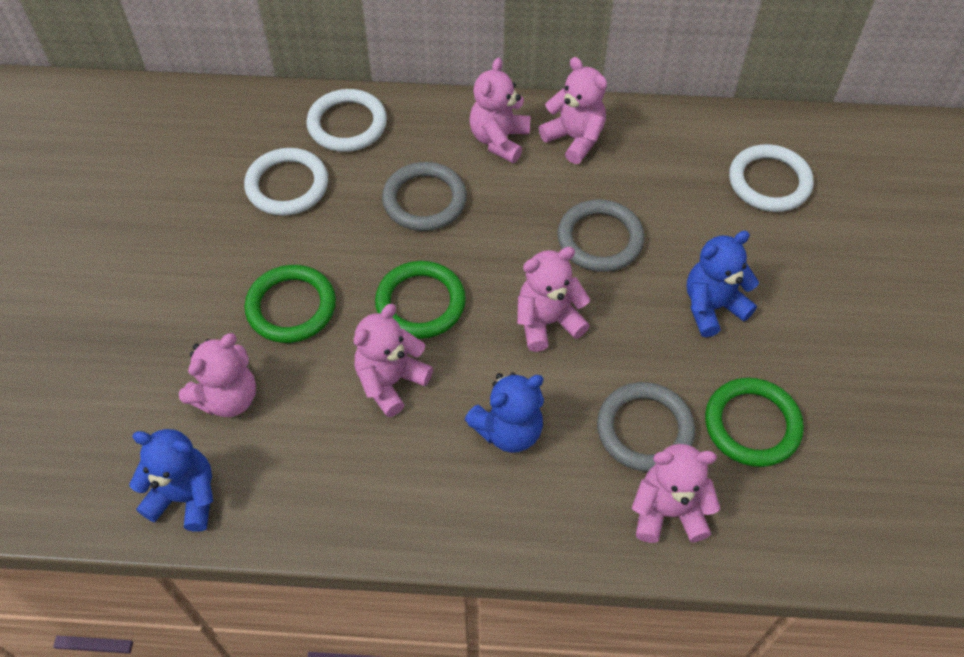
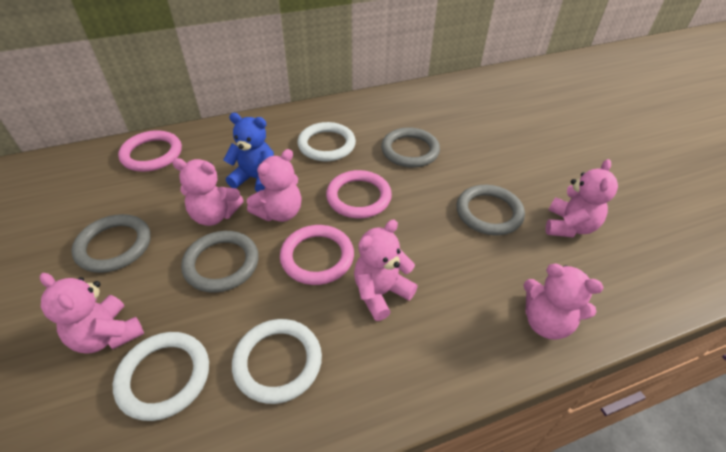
blue teddy bear: [129,429,213,532] [465,372,544,453] [687,231,759,337] = 3 -> [223,113,274,192] = 1
green ring: [245,265,336,343] [375,261,466,339] [705,378,804,467] = 3 -> none = 0
grey ring: [382,162,467,231] [557,199,645,272] [597,382,695,472] = 3 -> [71,214,151,273] [181,231,259,293] [381,127,440,168] [457,185,525,235] = 4
pink ring: none = 0 -> [118,130,182,172] [280,225,354,285] [326,170,392,218] = 3

